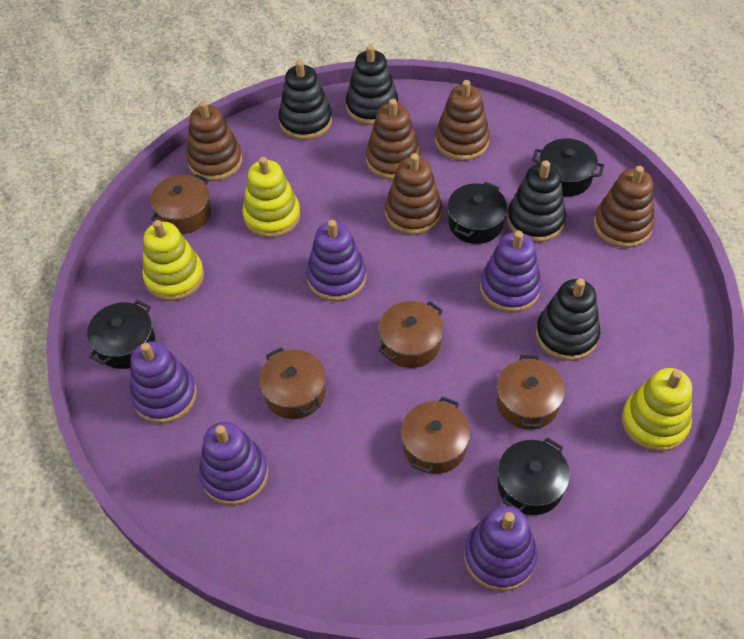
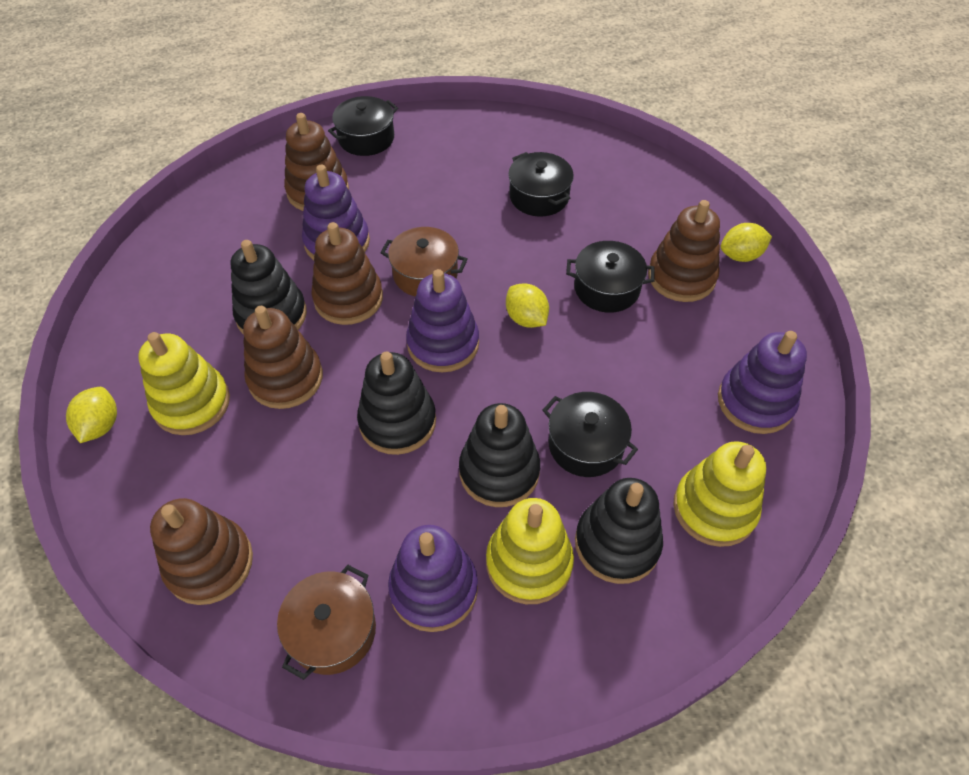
brown pot: [150,174,211,234] [259,347,326,419] [378,301,443,368] [401,397,470,474] [496,355,565,430] = 5 -> [277,565,376,680] [381,227,468,297] = 2
purple stacking toy: [130,341,197,423] [199,422,268,505] [306,220,366,301] [464,506,537,591] [480,231,542,313] = 5 -> [302,165,370,260] [388,525,478,632] [406,269,479,373] [718,331,807,434] = 4
yellow lemon: none = 0 -> [66,387,117,443] [506,283,549,328] [721,223,772,262] = 3

